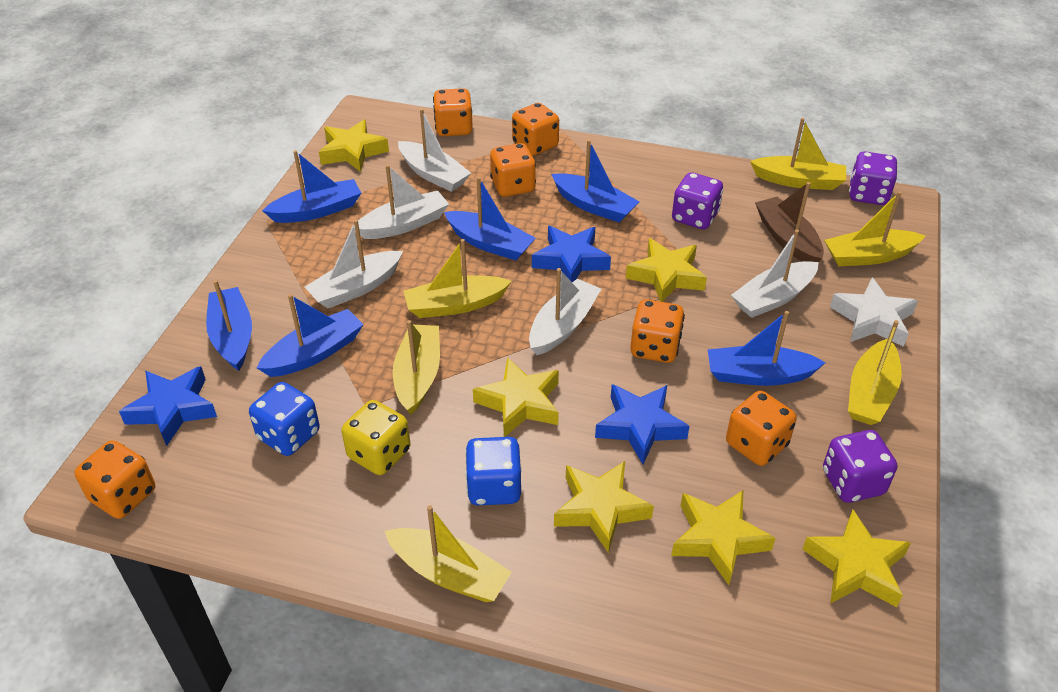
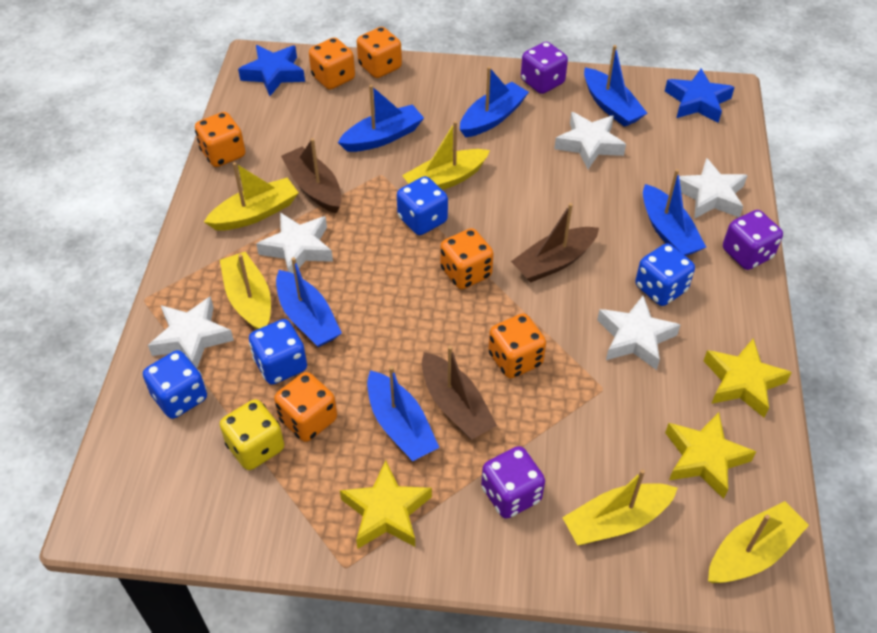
blue dice: [249,382,320,456] [465,437,521,505] = 2 -> [143,350,207,419] [249,319,307,385] [397,176,448,235] [635,243,695,306] = 4
blue star: [119,366,217,446] [532,226,611,282] [595,384,690,464] = 3 -> [238,45,305,96] [665,68,735,123] = 2
brown boat: [755,182,824,262] = 1 -> [281,138,342,213] [422,346,497,440] [511,203,599,282] = 3
white boat: [305,219,403,309] [354,165,449,239] [398,109,471,192] [529,268,601,355] [731,229,818,318] = 5 -> none = 0
white star: [830,278,918,347] = 1 -> [148,296,234,368] [256,213,333,274] [554,112,626,169] [597,295,680,370] [679,158,748,219] = 5
yellow boat: [385,505,512,602] [393,320,440,415] [403,239,512,318] [750,118,846,190] [824,191,925,266] [848,320,902,425] = 6 -> [204,162,299,230] [220,252,271,330] [402,121,490,190] [562,469,678,545] [708,501,809,583] = 5
yellow star: [319,120,389,172] [473,357,559,437] [554,461,654,553] [626,238,707,302] [671,490,776,585] [802,510,911,607] = 6 -> [340,460,432,548] [665,412,756,499] [703,338,792,418] = 3

